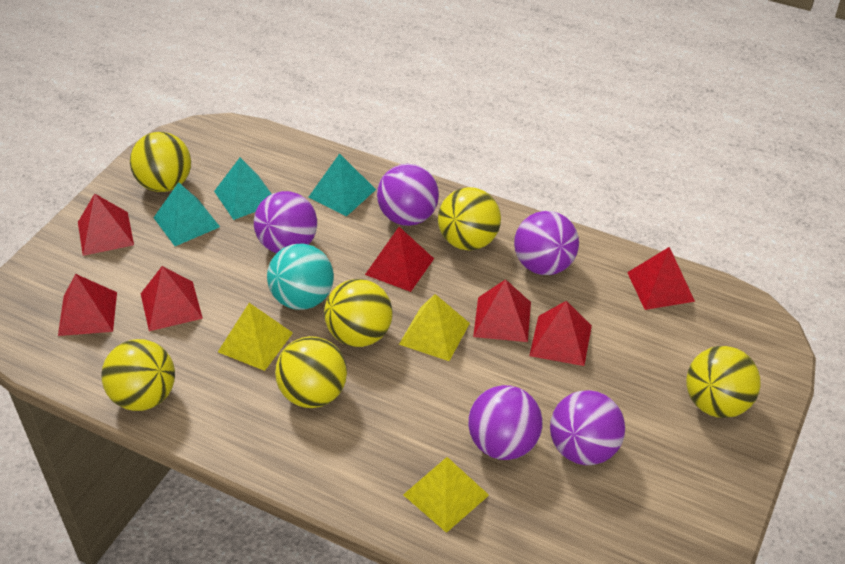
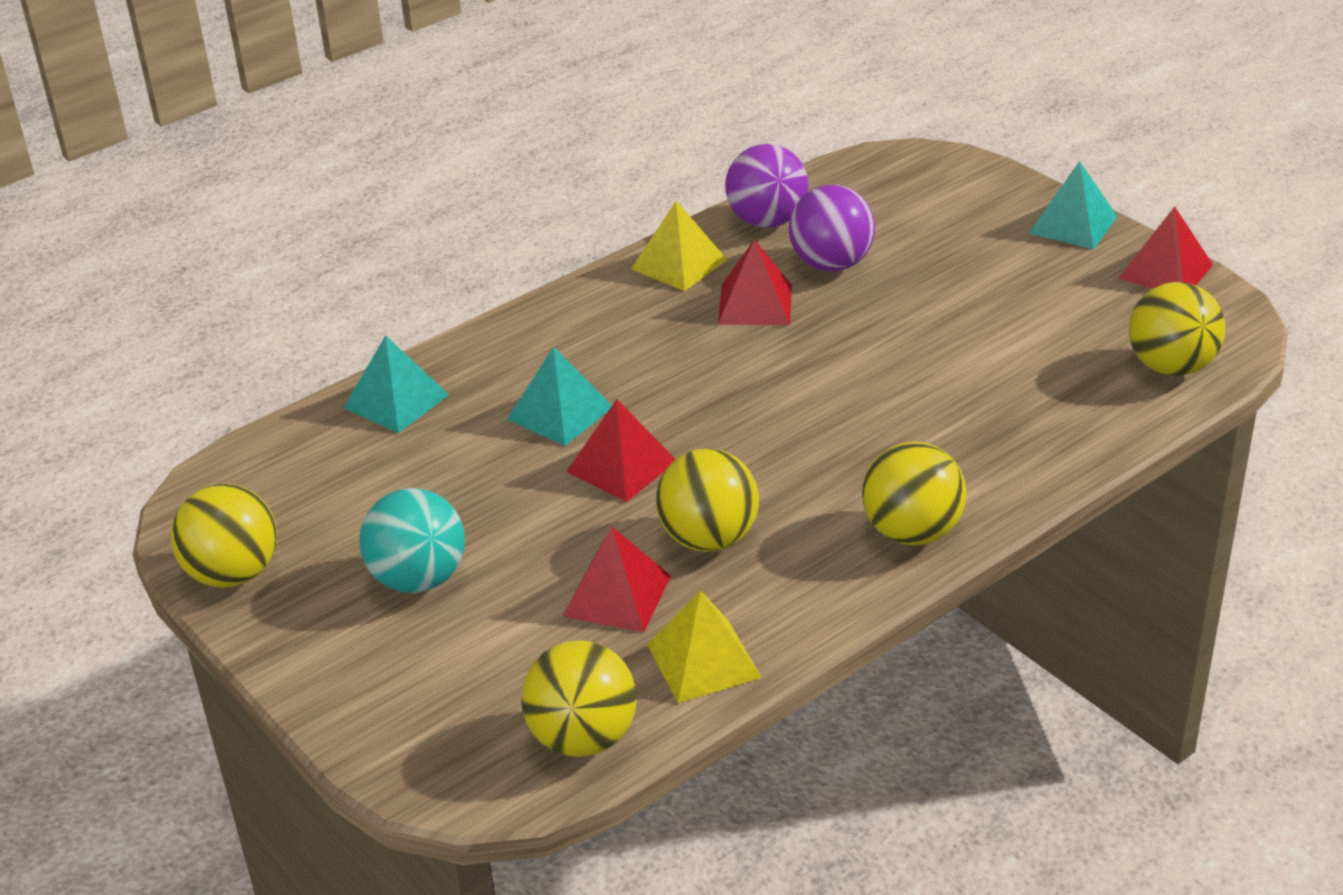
purple ball: [254,191,317,253] [377,164,439,226] [468,385,543,460] [514,211,579,275] [550,390,625,465] = 5 -> [725,144,809,228] [789,185,875,271] = 2
red pyramid: [58,274,117,336] [78,194,134,256] [141,266,203,331] [365,227,434,292] [473,279,531,342] [529,301,592,366] [627,247,695,310] = 7 -> [563,527,671,632] [567,399,675,502] [718,240,792,325] [1119,206,1213,289] = 4
yellow ball: [101,339,175,411] [130,132,191,192] [275,336,347,408] [324,279,393,347] [438,187,501,251] [686,346,761,418] = 6 -> [171,484,277,588] [521,640,637,757] [656,448,759,552] [862,442,967,545] [1129,282,1225,376] = 5
yellow pyramid: [218,303,293,371] [399,294,470,361] [403,457,489,533] = 3 -> [631,201,727,291] [647,590,762,703] = 2

